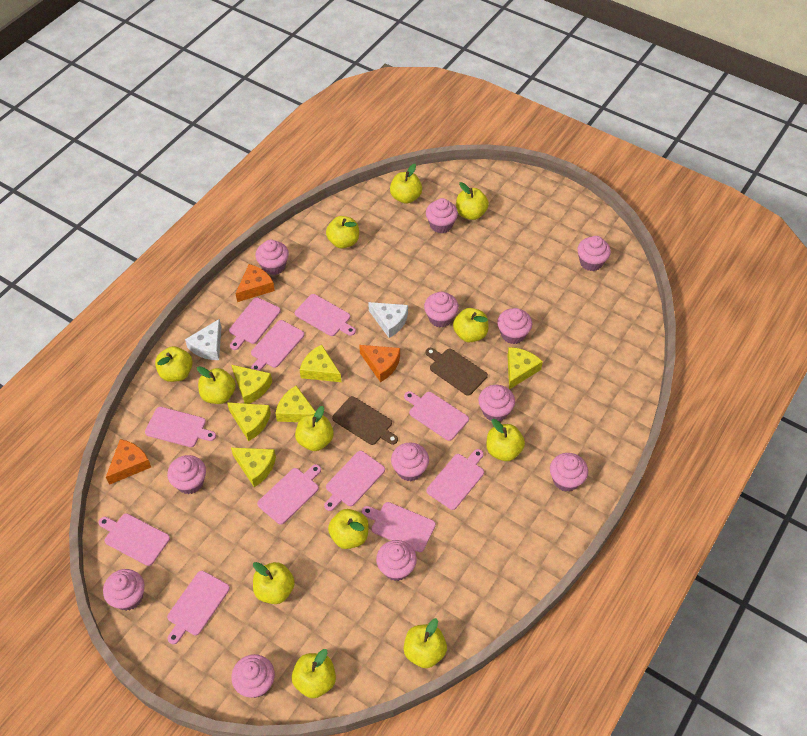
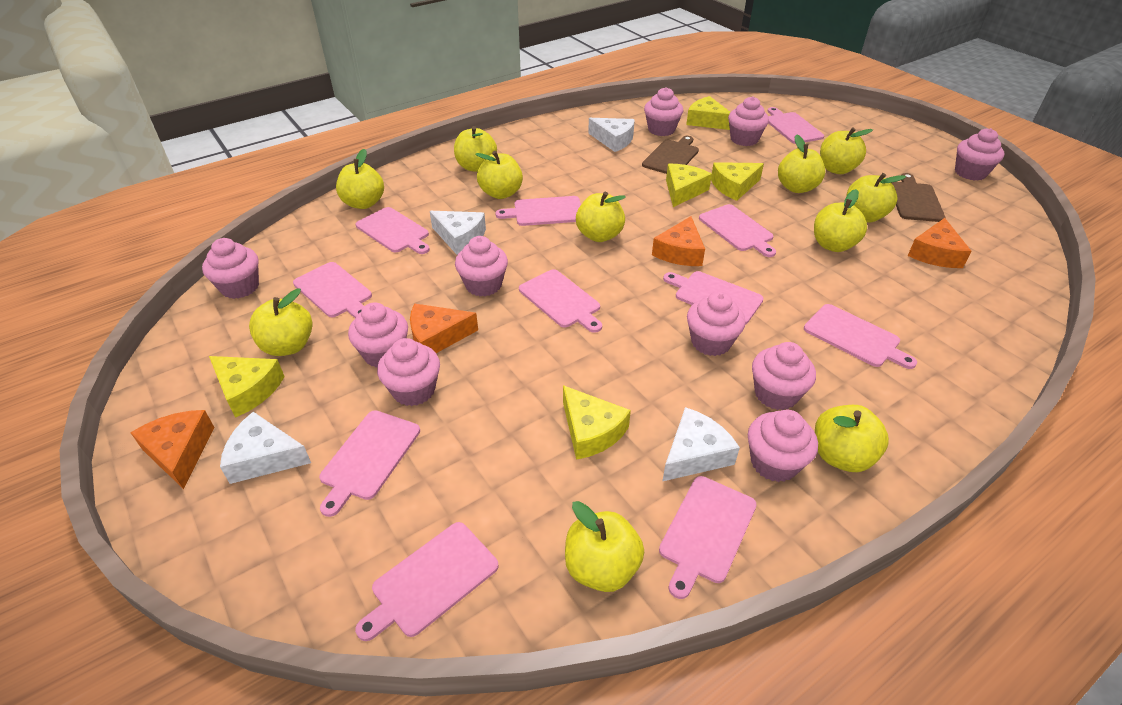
orange cheese: [106,439,151,485] [235,264,275,302] [359,345,400,382] = 3 -> [131,410,214,489] [410,304,478,353] [652,216,705,266] [908,218,971,268] = 4
pink cupcake: [103,569,145,611] [167,455,206,494] [231,654,275,698] [255,239,289,275] [376,540,417,581] [391,442,429,481] [424,292,459,327] [426,198,458,234] [478,385,515,421] [497,308,532,344] [550,453,588,492] [577,236,611,271] = 12 -> [202,238,259,299] [348,302,408,368] [377,338,440,406] [455,236,508,296] [644,87,683,136] [687,291,746,356] [728,96,769,146] [748,409,818,482] [752,342,816,410] [955,128,1004,181] = 10
white cheese: [185,319,221,360] [368,302,408,338] = 2 -> [220,412,311,484] [430,211,486,255] [588,118,635,152] [662,407,740,482] = 4
yellow apple: [155,346,193,382] [197,366,236,404] [253,562,295,604] [292,649,336,698] [295,406,334,451] [326,216,359,249] [328,509,369,549] [390,164,422,204] [404,618,447,668] [453,308,488,342] [456,182,489,220] [486,419,525,461] = 12 -> [249,288,313,356] [336,149,384,209] [454,126,497,172] [475,151,523,199] [565,501,644,592] [576,192,626,242] [778,135,825,193] [814,189,867,252] [815,405,889,472] [820,127,873,174] [846,173,906,223] = 11
yellow cheese: [227,402,271,441] [231,448,276,487] [232,365,272,404] [275,386,316,422] [300,345,341,382] [508,347,543,389] = 6 -> [209,356,285,418] [563,385,631,460] [666,164,712,207] [686,96,730,130] [711,162,764,201] = 5

